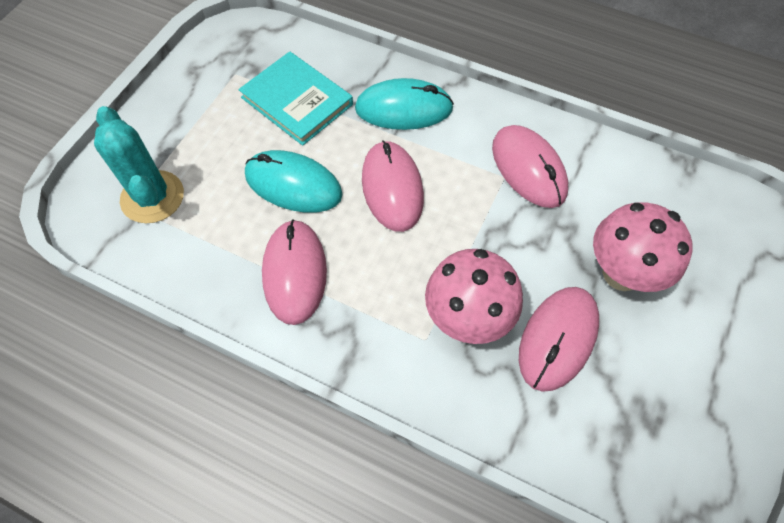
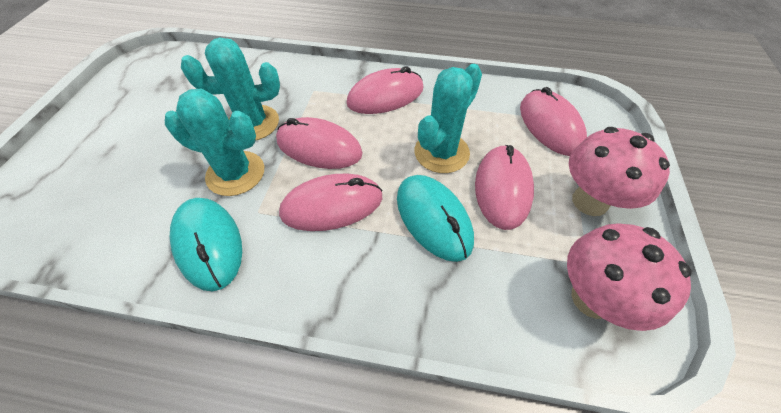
pink mouse: [262,219,327,325] [362,140,424,232] [492,125,568,208] [519,287,599,392] = 4 -> [276,117,363,169] [279,174,383,231] [346,66,424,114] [475,145,534,230] [520,87,587,156] = 5
turquoise book: [239,51,353,146] = 1 -> none = 0
turquoise cactus: [94,106,184,224] = 1 -> [165,88,264,196] [181,37,280,141] [414,64,482,173] = 3

